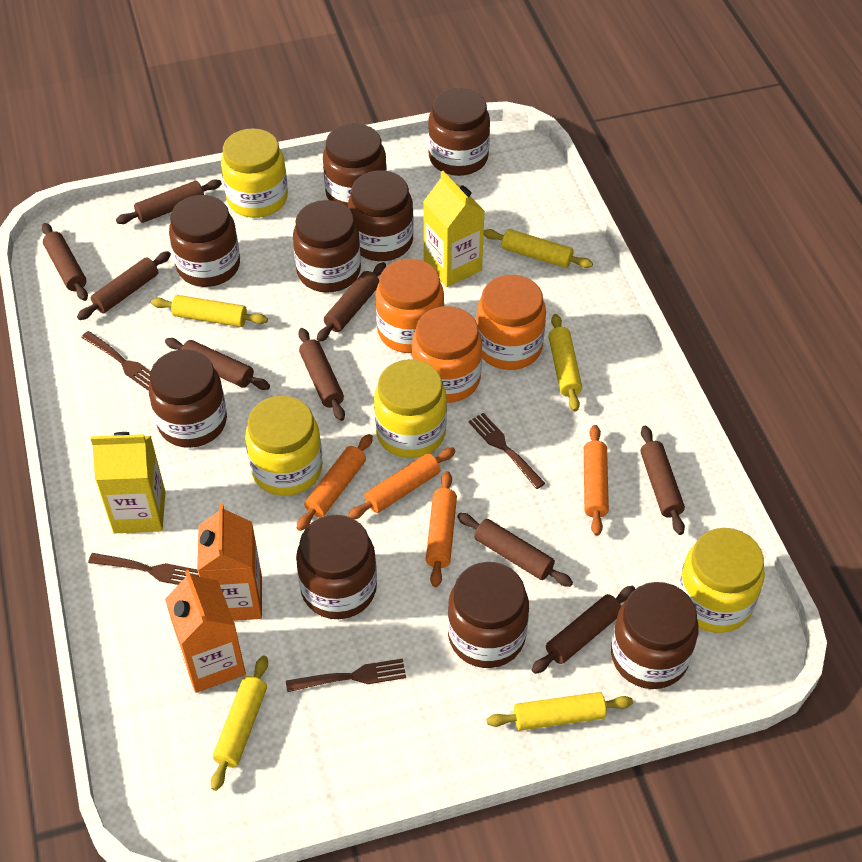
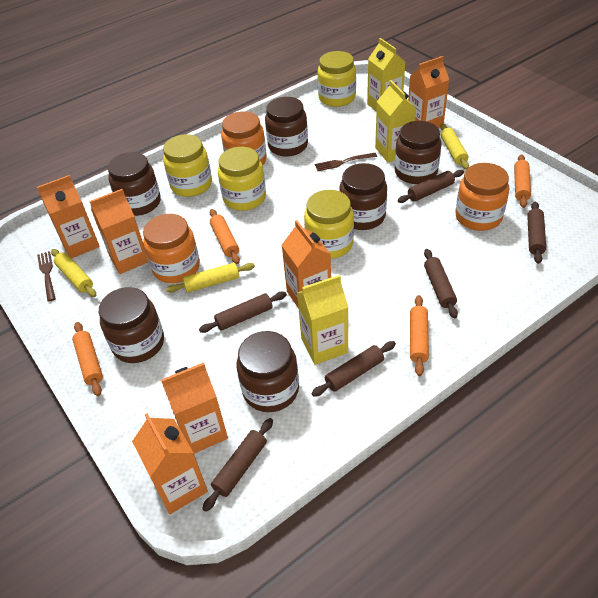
brown fork: [81,331,151,390] [88,553,199,585] [286,658,406,692] [468,413,545,489] = 4 -> [37,251,56,302] [315,153,377,171] = 2
brown jar: [149,349,227,448] [169,195,240,287] [293,200,361,293] [296,515,377,619] [323,124,387,208] [348,170,414,261] [428,88,490,176] [448,562,529,668] [611,582,699,689] = 9 -> [99,287,164,363] [108,152,161,216] [237,331,299,412] [265,97,308,157] [339,163,387,230] [395,121,441,184] = 6
brown rolling pin: [42,223,88,301] [77,251,171,320] [116,179,222,224] [165,338,270,390] [298,328,345,421] [317,262,386,342] [457,513,573,587] [532,586,635,674] [640,426,685,535] = 9 -> [199,292,287,333] [202,418,273,512] [312,341,396,397] [398,170,464,203] [424,249,458,319] [527,202,546,264] = 6
orange carton: [165,570,246,693] [197,503,262,621] = 2 -> [37,175,100,259] [89,189,148,274] [132,413,208,514] [161,362,228,453] [282,220,331,309] [408,56,449,128] = 6
yellow carton: [91,432,165,534] [423,171,485,287] = 2 -> [297,275,349,365] [367,38,405,112] [375,80,416,162] = 3
yellow rolling pin: [151,295,268,327] [211,655,268,791] [484,229,593,268] [487,692,633,731] [549,314,582,412] = 5 -> [51,249,96,297] [166,263,255,293] [440,124,469,170] = 3

